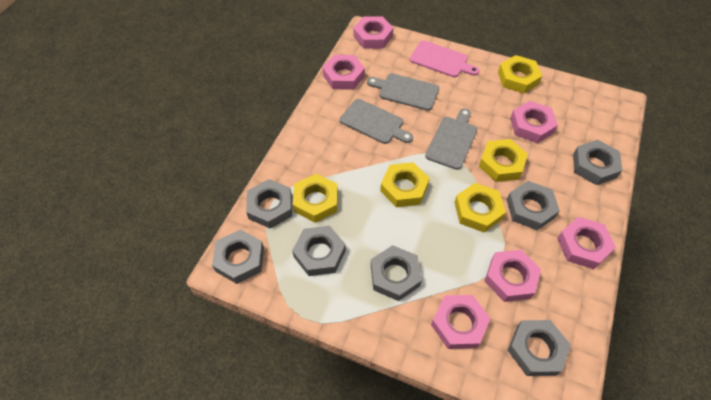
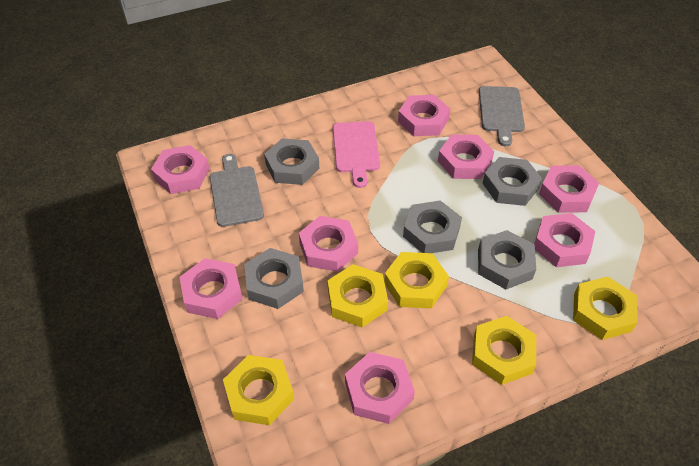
grey cutting board: [340,99,413,144] [367,73,439,111] [425,108,477,170] = 3 -> [210,154,264,227] [479,86,525,146] = 2
grey nut: [212,229,264,284] [246,179,292,229] [292,226,346,276] [371,245,422,301] [507,181,560,230] [508,320,571,376] [573,140,622,185] = 7 -> [244,248,304,309] [264,138,319,185] [403,200,462,253] [478,230,536,289] [482,157,542,206] = 5
pink nut: [322,55,365,90] [353,16,393,48] [431,295,491,349] [485,250,541,302] [510,101,558,143] [557,217,616,269] = 6 -> [151,145,209,194] [180,258,243,319] [299,216,358,272] [345,352,415,424] [398,95,450,136] [438,135,494,179] [534,213,596,267] [539,165,599,213] = 8

